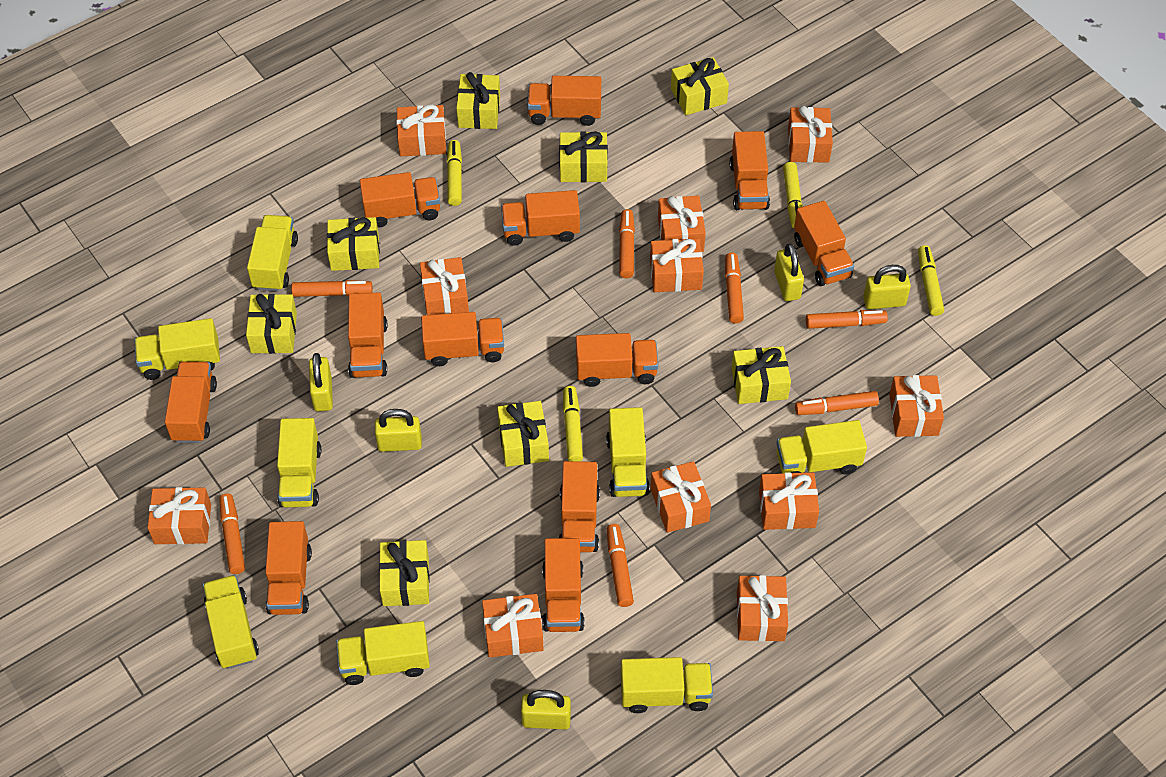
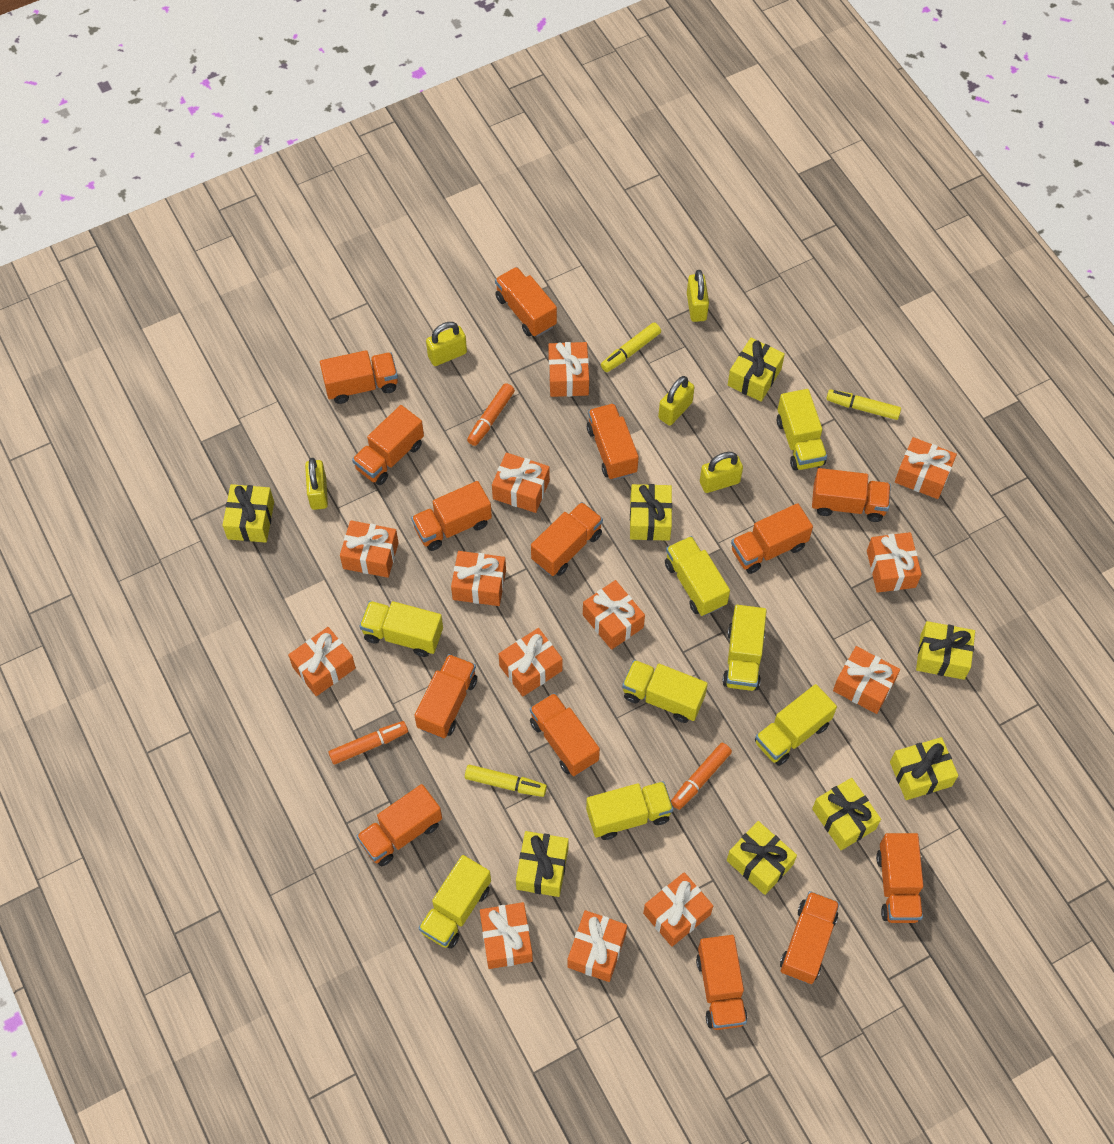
orange gift: [148,487,211,544] [396,104,446,156] [420,257,469,315] [482,594,544,658] [650,238,704,292] [651,461,711,533] [658,195,706,252] [737,575,788,641] [759,472,819,530] [788,106,833,163] [889,375,944,437] = 11 -> [288,627,356,696] [340,520,399,578] [451,551,506,606] [480,902,533,969] [492,453,550,513] [499,628,563,696] [548,342,589,397] [567,910,627,982] [583,580,645,650] [643,872,713,947] [833,646,900,714] [867,532,922,593] [895,437,957,499] = 13
orange marker: [219,493,245,574] [291,280,373,297] [607,524,634,607] [619,209,635,278] [725,252,744,323] [795,391,879,415] [806,310,888,329] = 7 -> [328,721,408,765] [467,383,515,446] [671,743,732,810] = 3
orange truck: [165,361,217,443] [265,521,312,615] [348,292,387,378] [360,172,440,227] [421,312,504,366] [501,190,580,246] [527,76,601,126] [542,538,584,632] [559,461,600,552] [576,333,658,387] [730,131,770,210] [794,201,854,286] = 12 -> [320,350,398,404] [352,405,424,485] [356,784,442,866] [411,481,492,551] [414,654,477,738] [495,267,557,337] [530,693,600,776] [531,502,603,576] [587,403,639,480] [696,935,747,1030] [731,503,813,574] [780,891,840,984] [812,468,891,522] [876,833,923,923] = 14
yellow marker: [447,140,462,206] [563,386,583,461] [783,162,803,228] [918,245,944,316] = 4 -> [465,765,547,797] [601,322,661,372] [826,389,901,420] = 3

